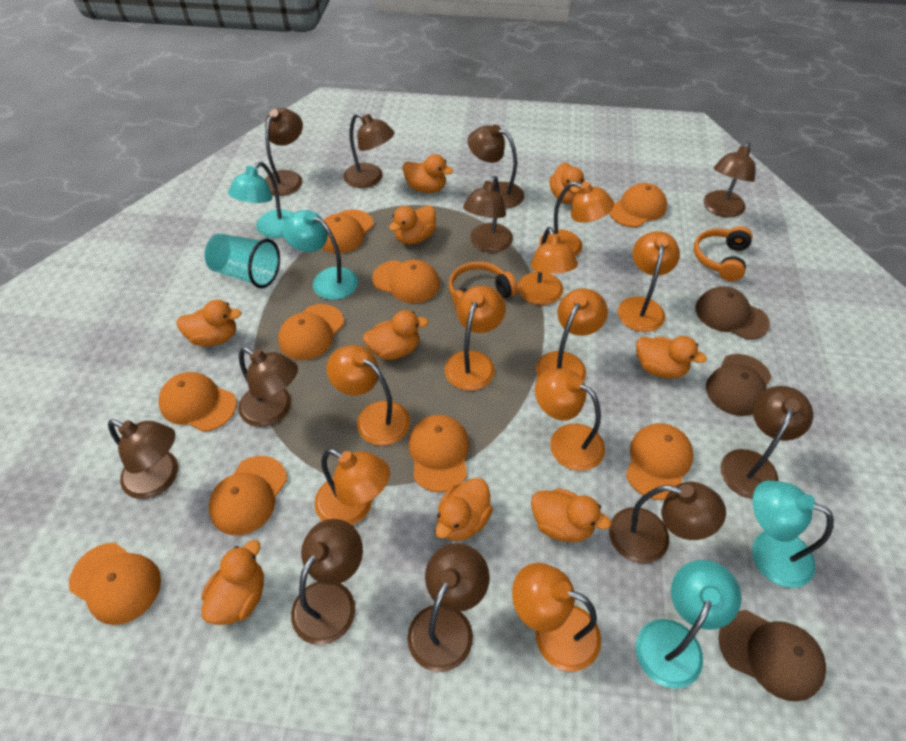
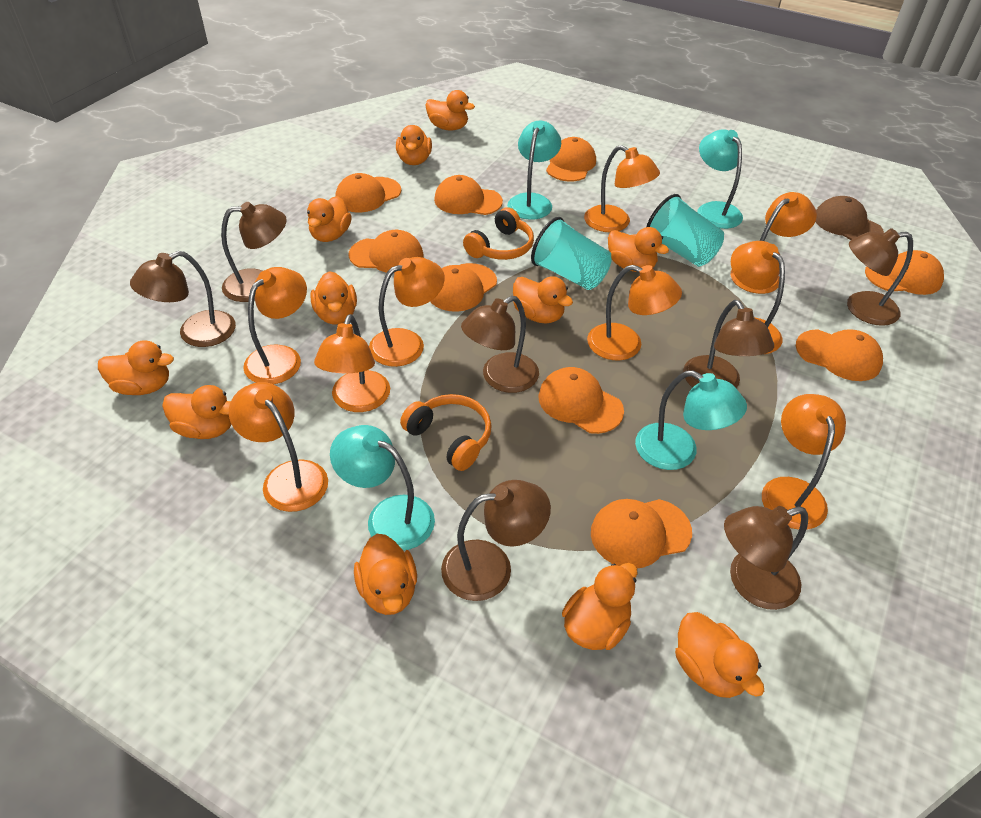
brown cap: [695,286,770,340] [706,354,772,416] [718,610,826,702] = 3 -> [815,196,884,240] = 1
brown lamp: [108,420,178,499] [238,347,298,427] [265,108,303,196] [291,519,363,645] [343,113,394,188] [407,543,490,672] [463,176,513,253] [467,125,524,209] [609,482,726,564] [704,142,755,218] [720,386,813,499] = 11 -> [130,251,236,347] [221,202,287,302] [441,480,551,601] [461,296,539,393] [683,300,774,388] [724,506,808,610] [847,228,913,326] = 7
orange duck: [176,300,242,346] [202,540,264,625] [363,310,429,360] [389,205,436,245] [403,154,453,193] [435,478,493,541] [531,488,611,542] [549,162,585,204] [636,336,707,379] = 9 -> [98,340,174,395] [162,385,231,439] [307,196,352,242] [311,271,357,324] [354,534,417,615] [396,125,432,165] [425,90,475,131] [513,276,573,323] [562,563,638,650] [608,227,669,272] [675,612,764,698] = 11
turquoise cup: [205,234,280,288] = 1 -> [531,217,612,290] [646,194,724,267] = 2

